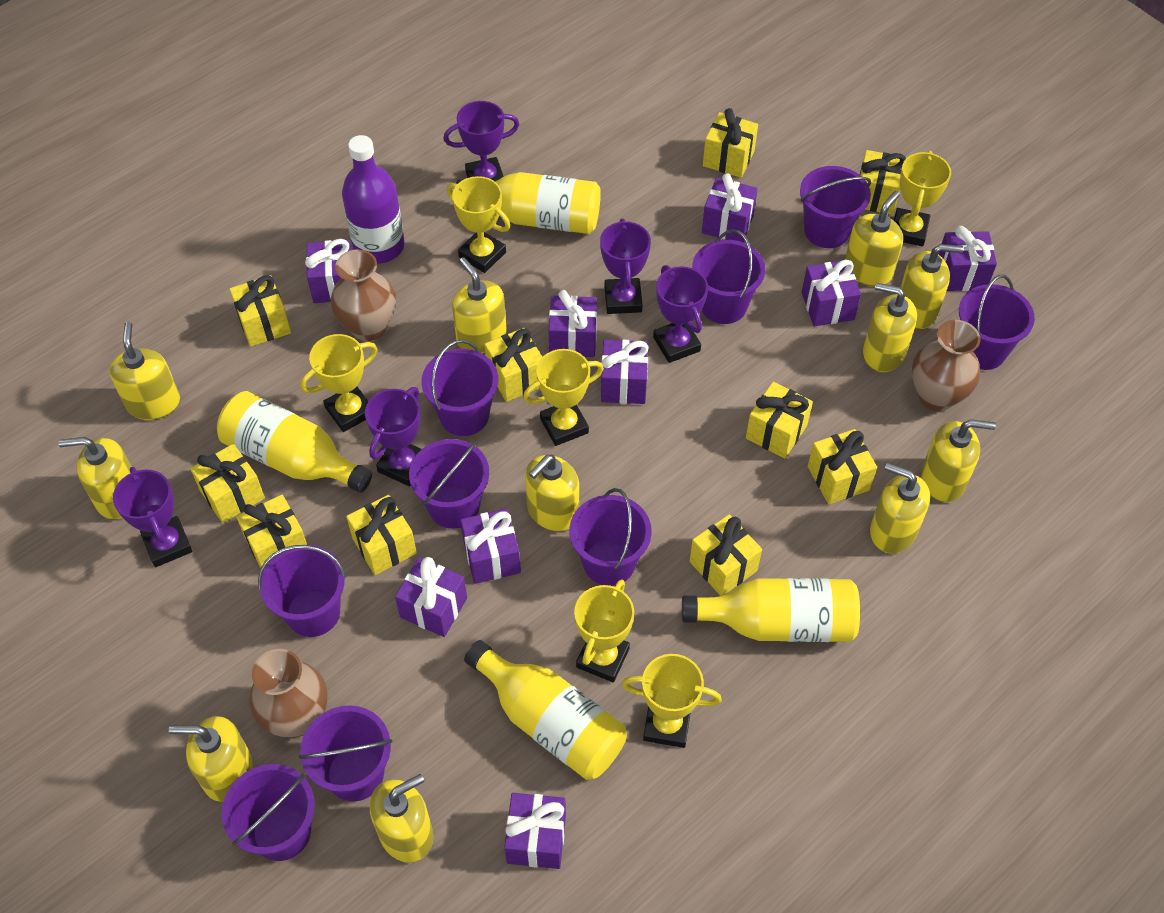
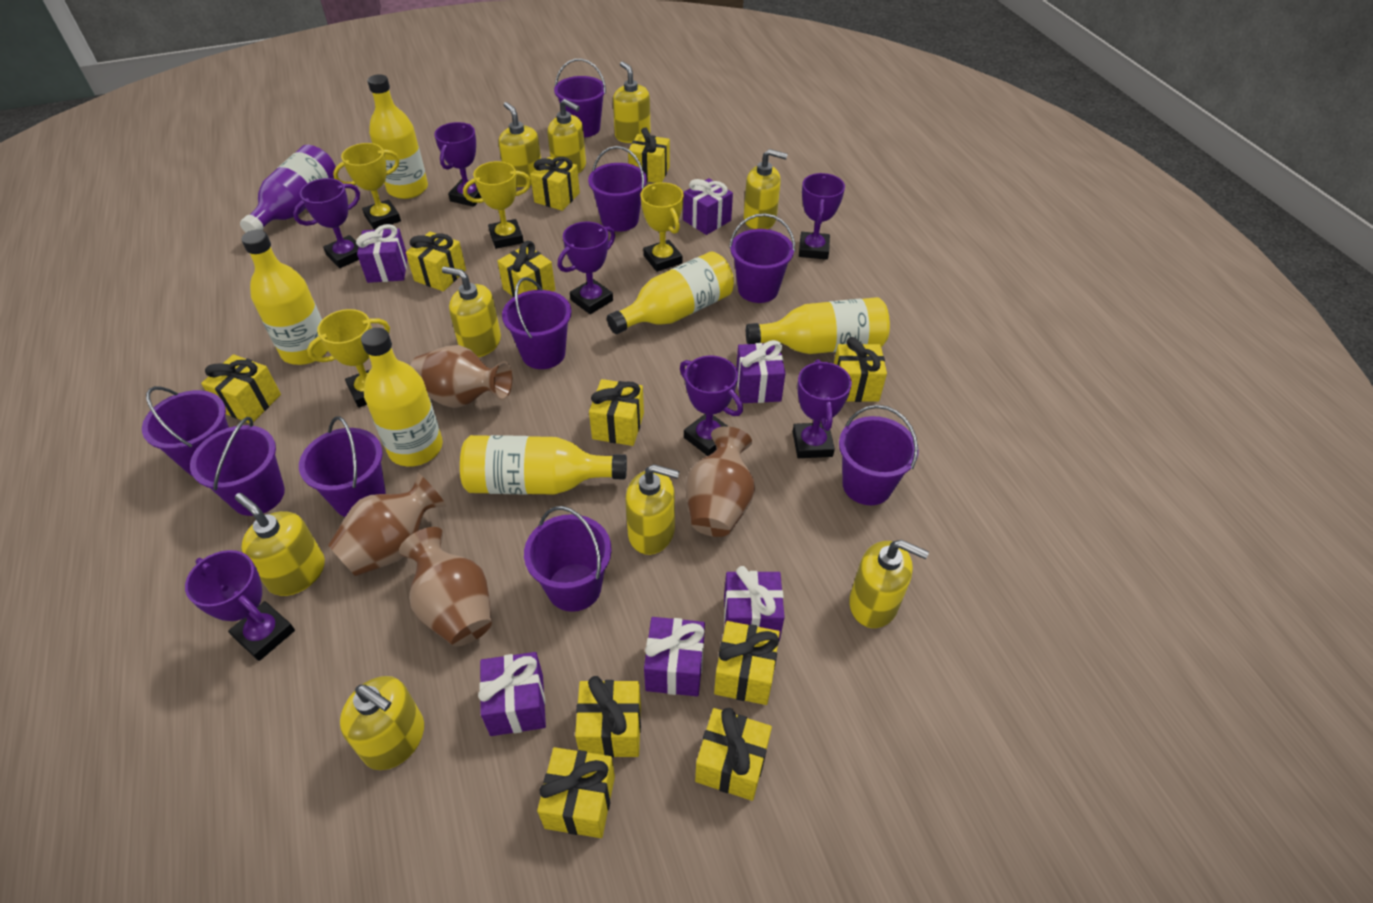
brown vase: [249,649,328,737] [331,249,396,341] [912,320,980,411] = 3 -> [328,473,447,576] [399,527,492,647] [410,345,512,408] [686,426,755,537] = 4
purple gift: [305,239,352,303] [395,557,467,637] [461,509,521,584] [504,793,566,869] [548,290,597,357] [601,340,649,404] [702,173,758,242] [801,260,861,326] [938,226,997,291] = 9 -> [356,224,407,283] [478,652,546,736] [644,617,705,696] [683,178,733,235] [724,566,785,641] [736,340,786,403] = 6
purple trophy: [113,467,192,567] [365,387,422,486] [444,101,519,181] [600,218,651,314] [653,265,708,363] = 5 -> [185,550,295,661] [293,178,360,268] [434,122,482,207] [558,222,615,314] [680,356,743,456] [793,359,852,458] [799,173,845,260] = 7
yellow bottle: [217,391,372,493] [456,172,601,234] [464,640,627,780] [682,578,860,642] = 4 -> [241,230,328,365] [361,328,443,467] [367,74,428,199] [460,435,627,495] [607,251,734,334] [746,297,890,354] = 6
yellow gift: [190,444,265,523] [229,275,291,347] [236,495,307,568] [346,495,417,575] [484,328,542,402] [690,514,762,596] [703,108,758,178] [746,381,813,458] [808,429,877,504] [860,150,906,215] = 10 -> [201,354,281,423] [406,231,466,291] [498,241,555,297] [530,157,580,211] [537,747,615,838] [575,676,641,758] [589,379,644,446] [628,127,670,183] [695,708,772,801] [714,621,780,705] [834,337,887,402] = 11
yellow soap dispenser: [59,437,132,519] [110,322,180,420] [169,716,253,802] [370,774,433,862] [452,257,507,353] [525,454,579,531] [845,191,903,287] [863,283,917,372] [870,463,930,554] [900,244,963,329] [921,419,996,502] = 11 -> [235,493,325,596] [340,676,424,770] [442,266,501,357] [499,102,541,187] [548,99,586,173] [613,61,651,143] [625,464,680,555] [744,149,788,229] [849,540,929,628] = 9
yellow trophy: [300,334,377,432] [447,176,510,273] [523,349,604,446] [574,579,634,682] [622,654,722,748] [894,151,951,246] = 6 -> [307,309,390,408] [333,143,401,230] [463,161,531,249] [640,182,684,272] = 4

